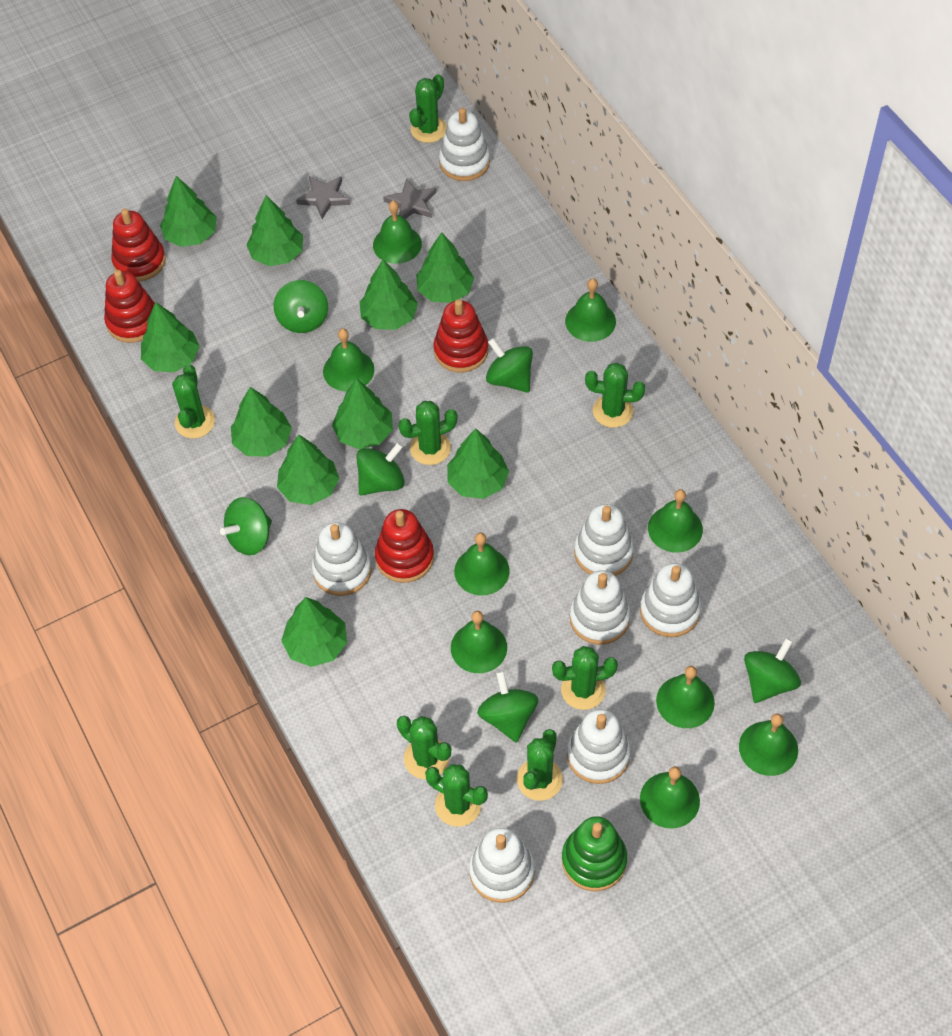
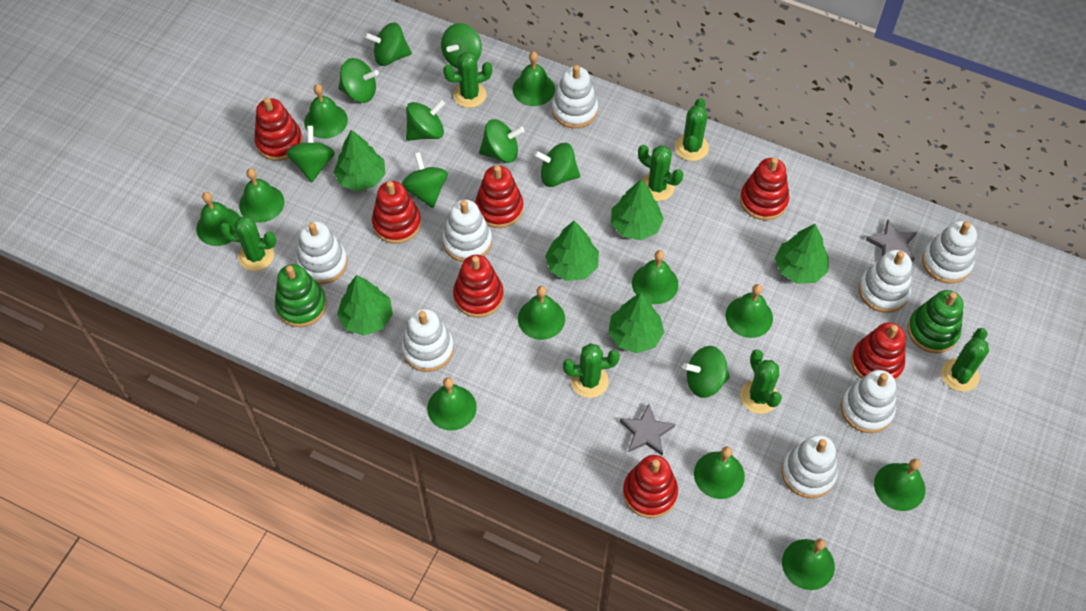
green bell: [323,328,374,392] [373,201,422,264] [451,611,507,673] [454,532,510,596] [565,278,616,342] [640,766,700,829] [648,489,703,553] [656,666,715,728] [739,713,798,776] = 9 -> [196,192,240,246] [239,168,284,223] [304,84,348,139] [427,377,477,431] [513,51,555,106] [518,286,565,340] [632,250,679,304] [694,447,745,499] [726,284,773,338] [782,539,835,590] [874,459,925,511] = 11
green cactus: [172,364,215,439] [397,716,451,779] [398,401,458,465] [409,74,447,143] [425,764,488,827] [517,729,563,801] [552,646,618,710] [585,363,645,428] = 8 -> [220,216,276,271] [443,52,492,108] [563,343,620,398] [638,145,683,201] [675,98,709,161] [740,349,782,414] [941,328,989,392] = 7
green spinning top: [220,497,272,555] [274,280,328,333] [356,442,405,496] [477,671,539,743] [486,338,533,393] [744,638,801,703] = 6 -> [286,126,335,183] [338,58,379,103] [364,22,412,66] [402,152,448,208] [406,100,445,141] [441,23,482,68] [479,119,524,163] [534,143,580,187] [683,346,730,398] = 9
green stacking toy: [562,816,627,891] = 1 -> [275,264,327,327] [908,290,964,353] = 2
green tree: [141,302,200,372] [160,176,217,247] [231,387,292,457] [246,195,303,266] [277,435,339,505] [281,597,347,667] [332,378,393,449] [359,260,418,330] [416,232,474,303] [447,428,509,499] = 10 -> [333,129,386,191] [337,275,393,336] [545,221,599,281] [608,293,664,353] [611,179,664,240] [775,224,829,284] = 6
red stacking toy: [104,270,155,343] [111,209,166,282] [375,509,434,583] [434,299,488,373] = 4 -> [254,97,303,161] [372,181,421,244] [453,255,504,318] [475,165,524,228] [623,455,678,518] [740,157,789,220] [851,322,906,381] = 7
white stacking toy: [312,522,372,596] [439,108,490,181] [469,828,535,903] [567,709,630,784] [570,570,630,645] [574,504,634,576] [640,563,701,637] = 7 -> [297,221,348,284] [402,309,454,372] [443,200,492,262] [552,65,598,128] [782,435,838,498] [841,370,896,433] [859,250,912,313] [922,220,977,284] = 8

